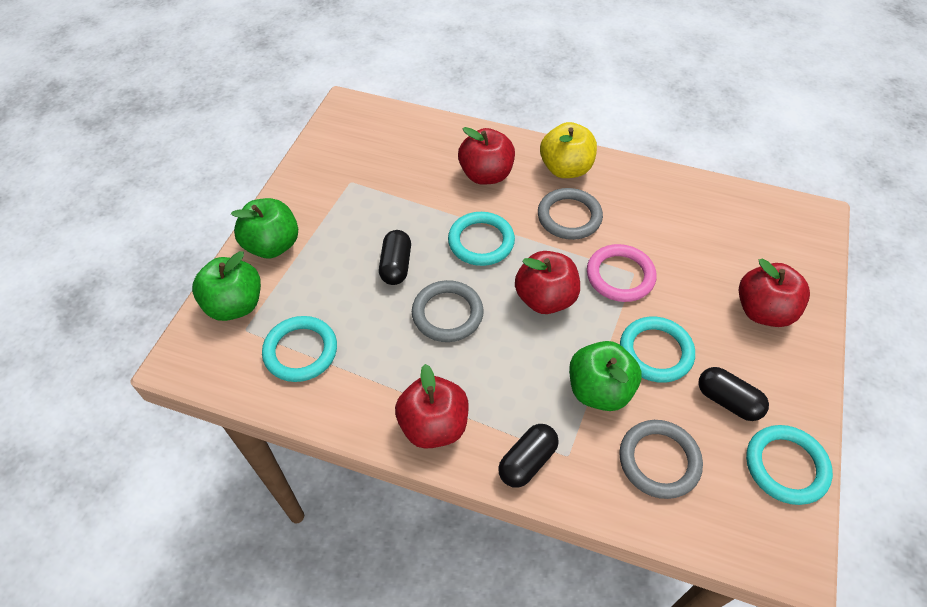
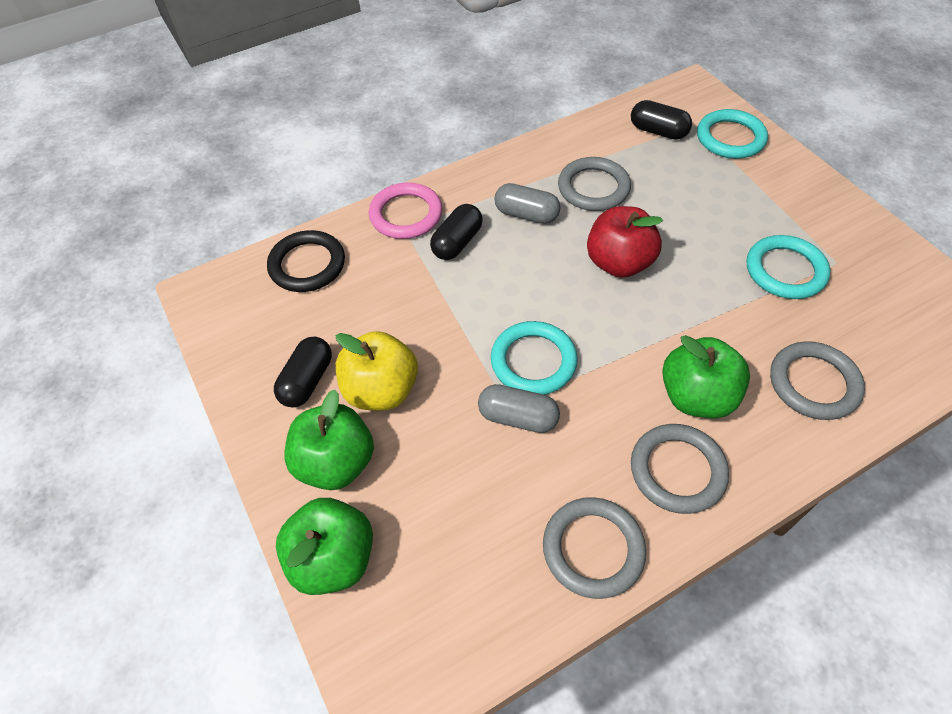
black ring: none = 0 -> [267,230,345,292] = 1
grey capsule: none = 0 -> [478,384,560,433] [494,183,561,224] = 2
grey ring: [412,280,484,342] [538,188,603,240] [619,420,703,499] = 3 -> [543,497,646,599] [558,157,631,211] [631,424,729,514] [770,341,865,420] = 4
red apple: [395,364,469,449] [458,127,515,185] [515,251,580,314] [739,259,810,327] = 4 -> [587,206,663,278] = 1
turquoise ring: [262,316,337,382] [448,212,515,266] [620,317,695,383] [746,425,833,505] = 4 -> [491,321,578,395] [697,109,768,159] [747,235,830,299] = 3

